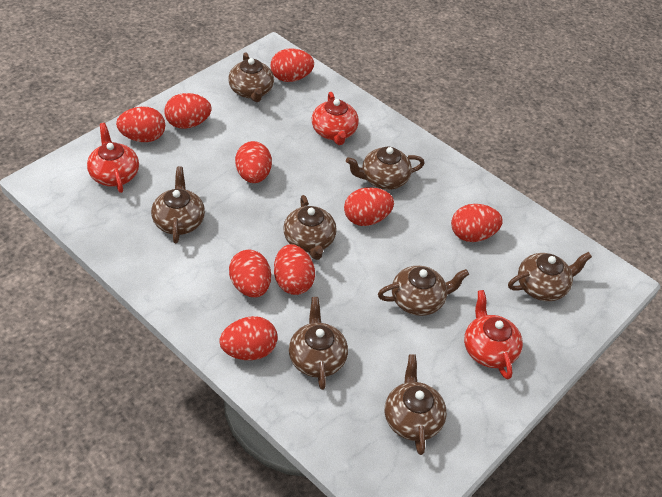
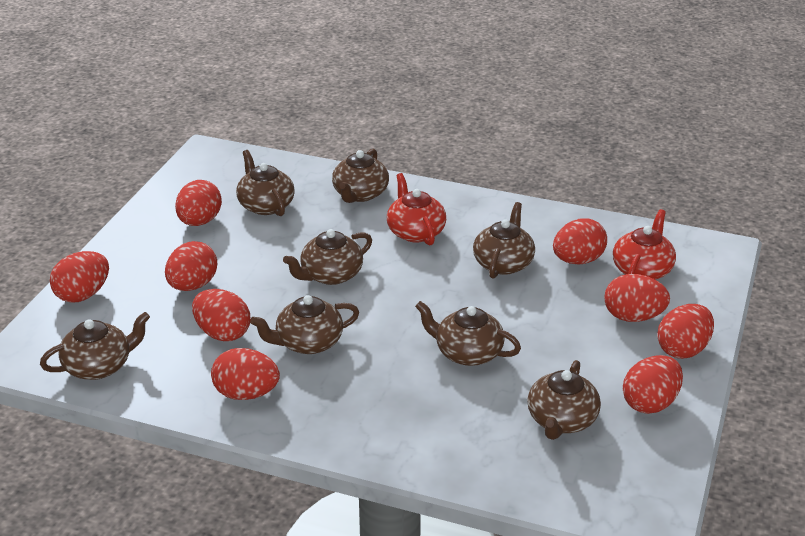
red teapot: [87,123,139,193] [312,92,359,145] [464,290,523,380] = 3 -> [387,173,446,246] [613,209,676,280] = 2

